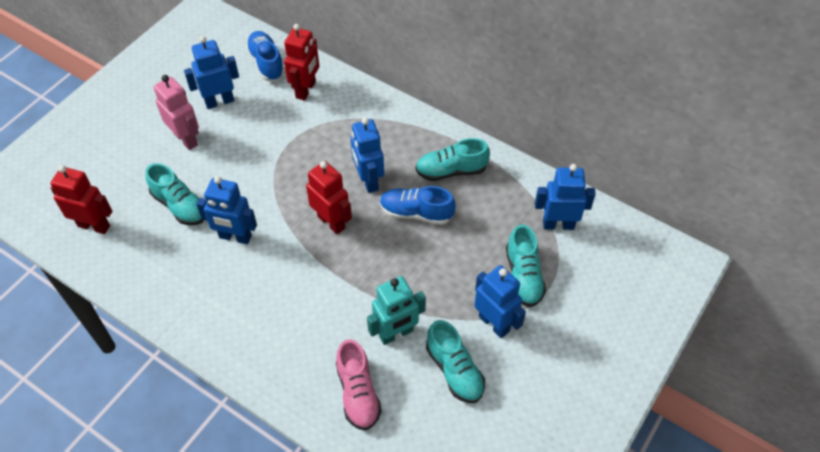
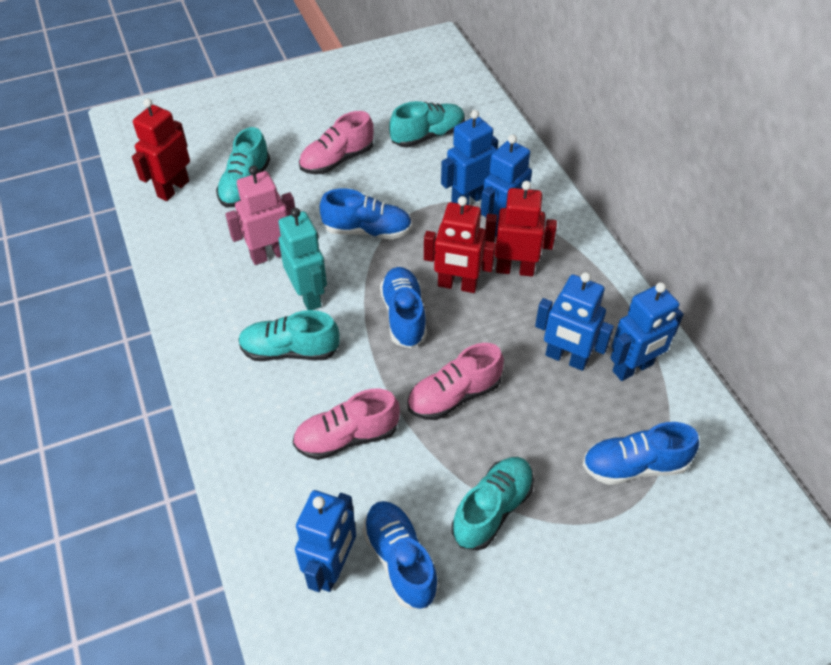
blue shoe: [246,31,285,81] [380,186,456,225] = 2 -> [319,188,412,240] [362,501,439,609] [380,267,427,348] [583,422,699,485] = 4
pink shoe: [336,339,382,430] = 1 -> [293,389,400,460] [299,111,374,174] [407,343,504,420] = 3

